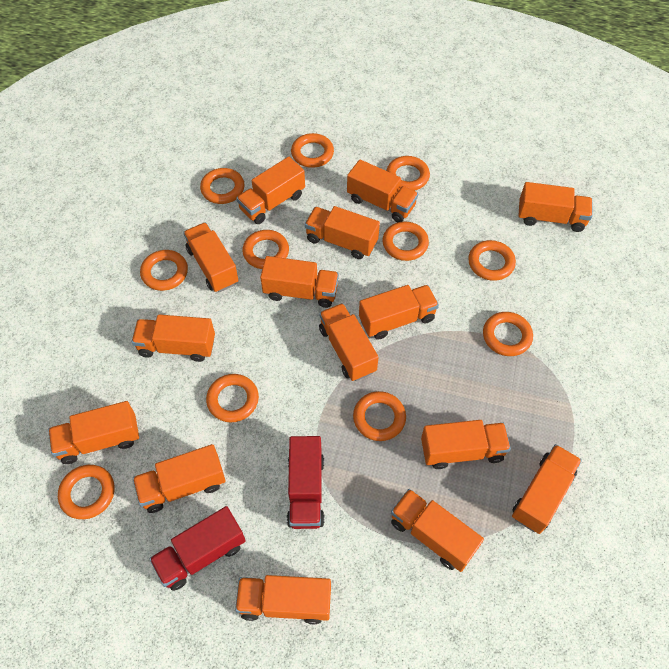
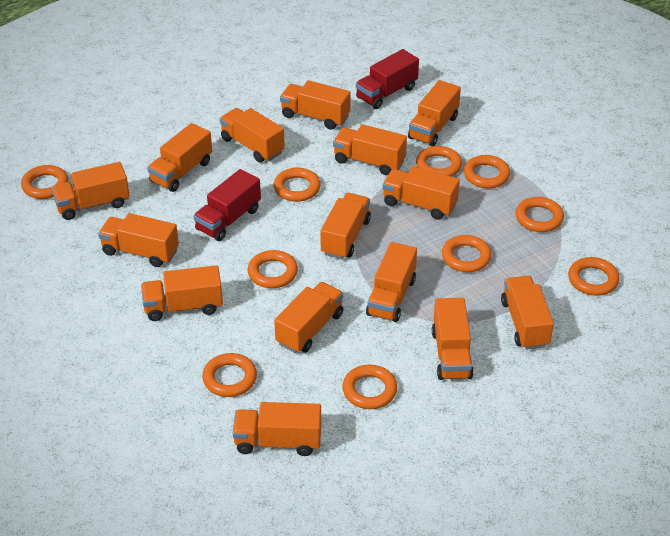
orange ring: [58,465,114,519] [140,250,188,291] [200,168,245,204] [206,374,259,422] [242,230,289,269] [291,133,334,168] [353,391,406,441] [382,222,429,261] [386,156,430,191] [468,240,516,281] [483,312,533,356] = 11 -> [21,165,68,199] [202,353,257,397] [248,250,298,288] [274,168,321,202] [342,365,397,409] [416,146,462,177] [442,235,492,272] [464,155,510,188] [516,197,564,232] [568,257,619,296] = 10

